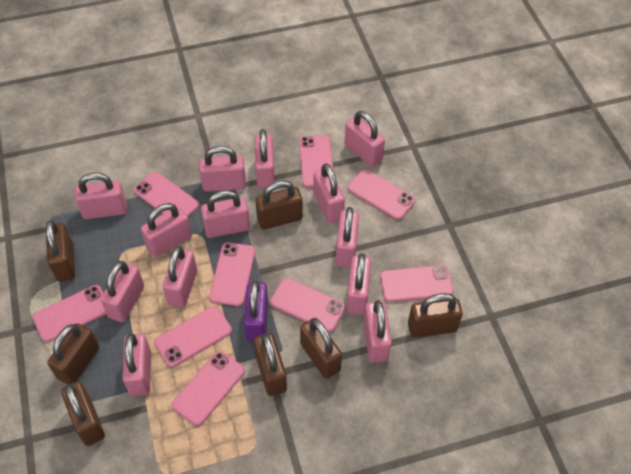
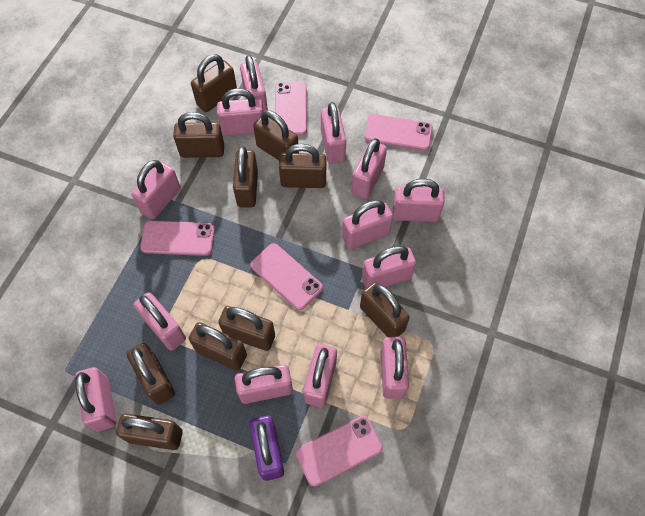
brown padlock: [46,220,75,282] [47,323,99,384] [61,381,105,446] [254,333,287,396] [255,181,303,230] [300,318,342,379] [408,293,463,337] = 7 -> [116,414,183,450] [126,343,175,405] [173,112,224,158] [189,322,247,370] [191,54,237,112] [218,306,275,351] [233,146,258,208] [253,110,299,160] [279,144,326,188] [360,282,410,337] = 10
pink phone: [32,285,106,342] [134,172,199,217] [154,306,232,367] [172,351,245,426] [209,242,255,306] [270,278,346,332] [299,135,333,188] [348,169,415,220] [380,265,454,302] = 9 -> [140,221,215,256] [250,243,323,310] [275,82,307,136] [296,416,383,486] [364,114,433,151] = 5

